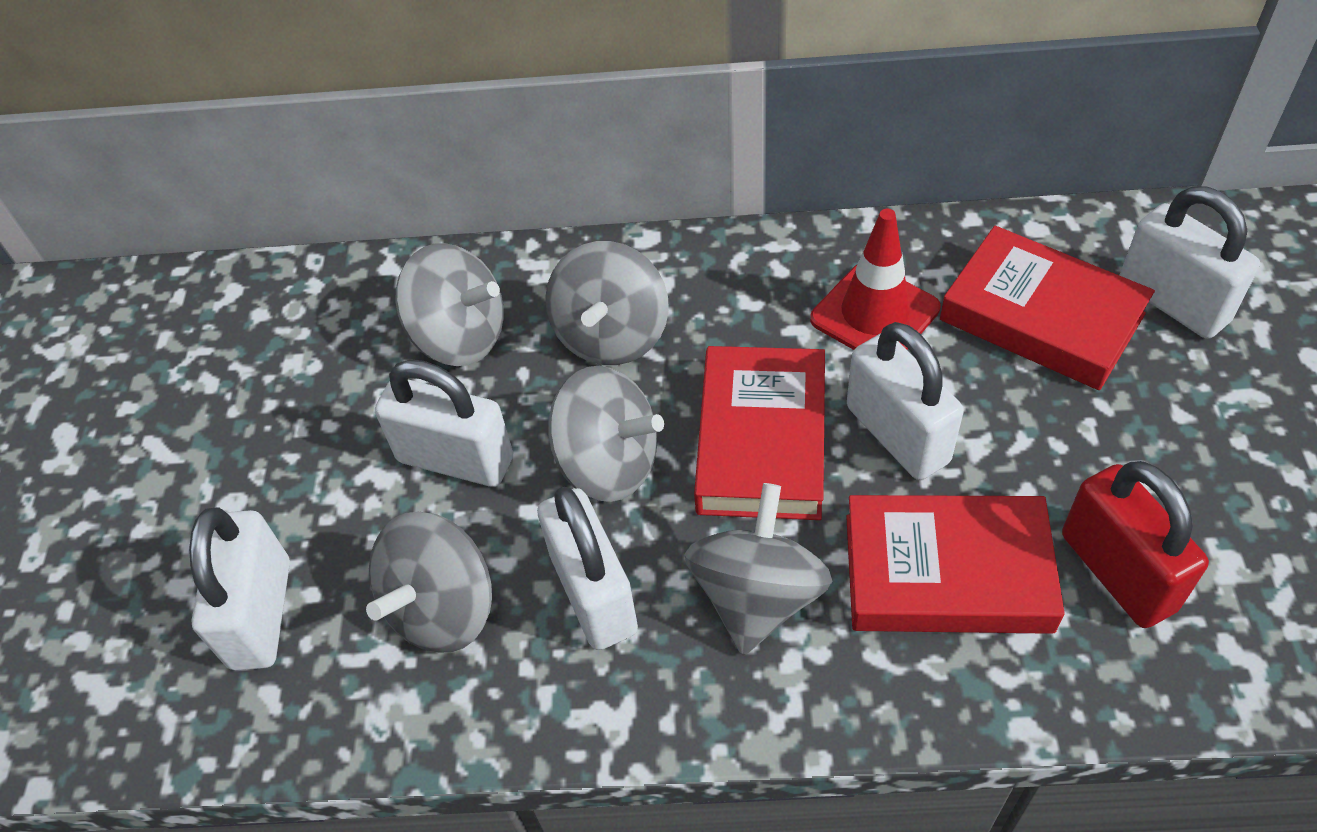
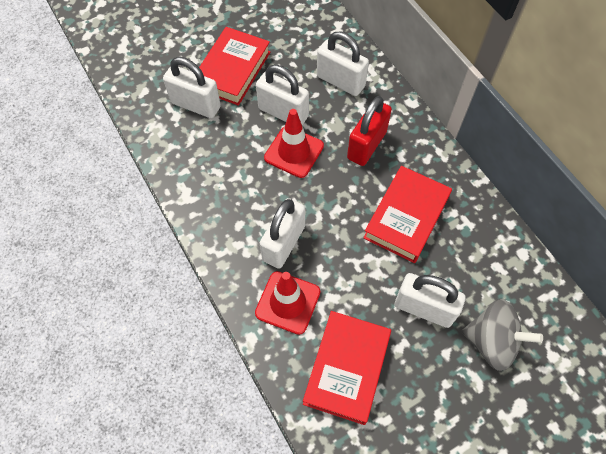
grey spinning top: [366,512,492,653] [395,243,504,366] [545,241,669,365] [548,366,664,502] [685,483,833,655] = 5 -> [461,299,543,371] = 1
red traffic cone: [810,209,940,350] = 1 -> [255,271,320,335] [264,109,324,178] = 2

